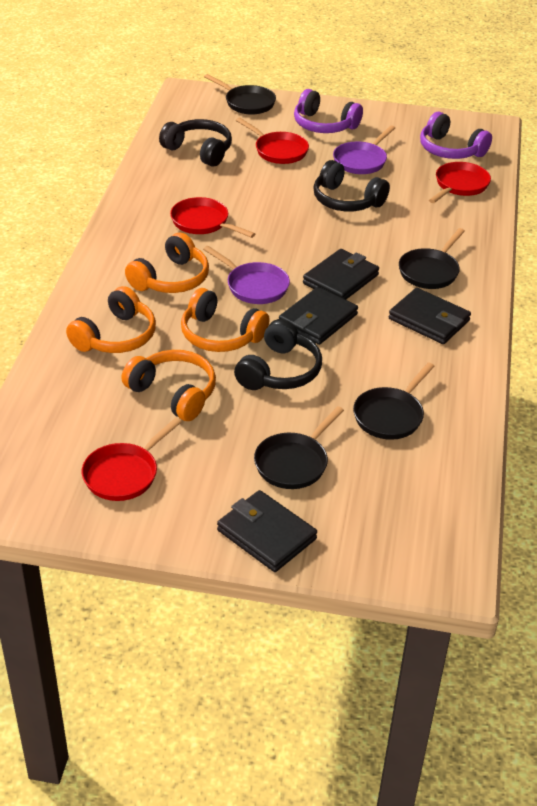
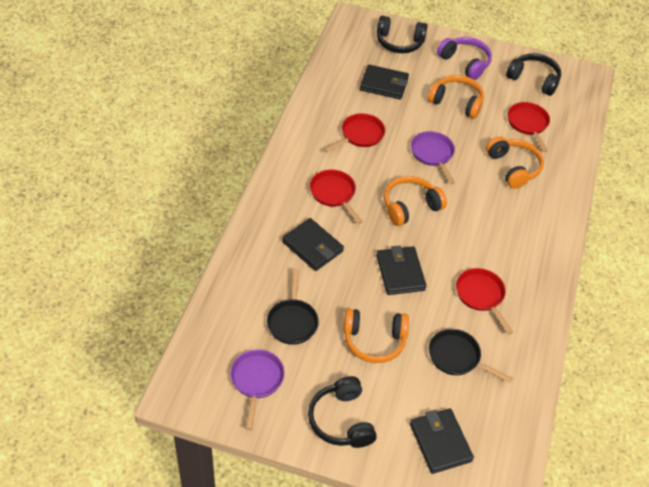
black pan: [204,74,276,115] [254,406,344,489] [353,362,435,440] [399,228,465,289] = 4 -> [267,269,319,345] [429,329,513,383] = 2
purple headphones: [294,89,363,133] [420,112,492,159] = 2 -> [437,37,492,80] = 1

